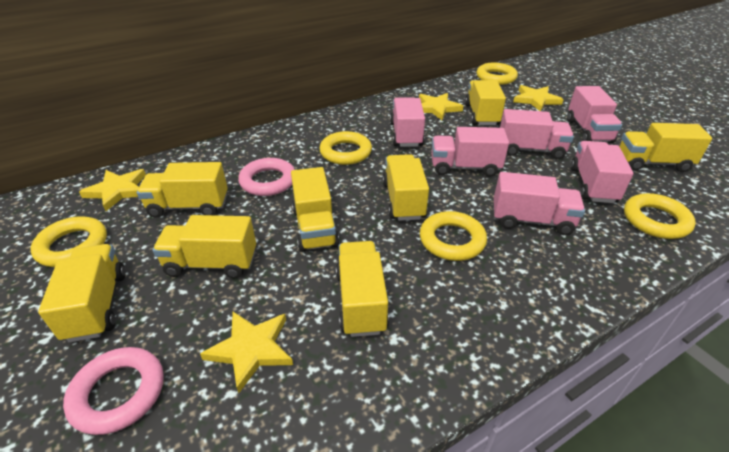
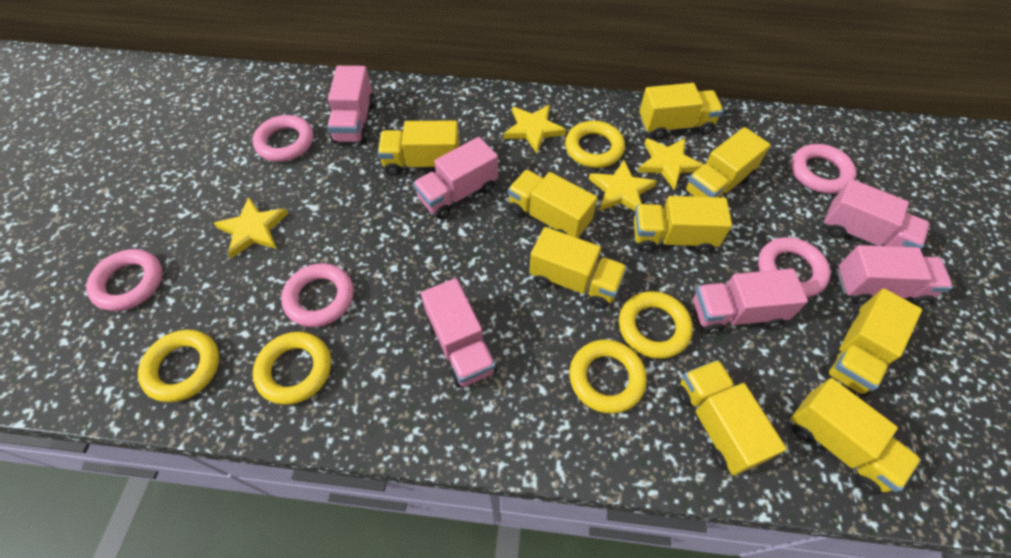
pink ring: [63,347,164,435] [238,158,295,196] = 2 -> [86,249,163,311] [253,115,313,162] [281,263,354,327] [758,237,831,297] [791,144,856,194] = 5
yellow truck: [38,244,126,342] [137,162,228,218] [153,215,256,279] [291,167,339,252] [336,241,389,337] [382,154,429,221] [465,80,506,125] [619,123,712,172] = 8 -> [378,121,460,176] [508,170,597,238] [529,227,627,309] [633,196,732,254] [639,83,723,139] [676,360,787,475] [684,127,771,197] [790,378,921,495] [822,288,922,396] = 9

